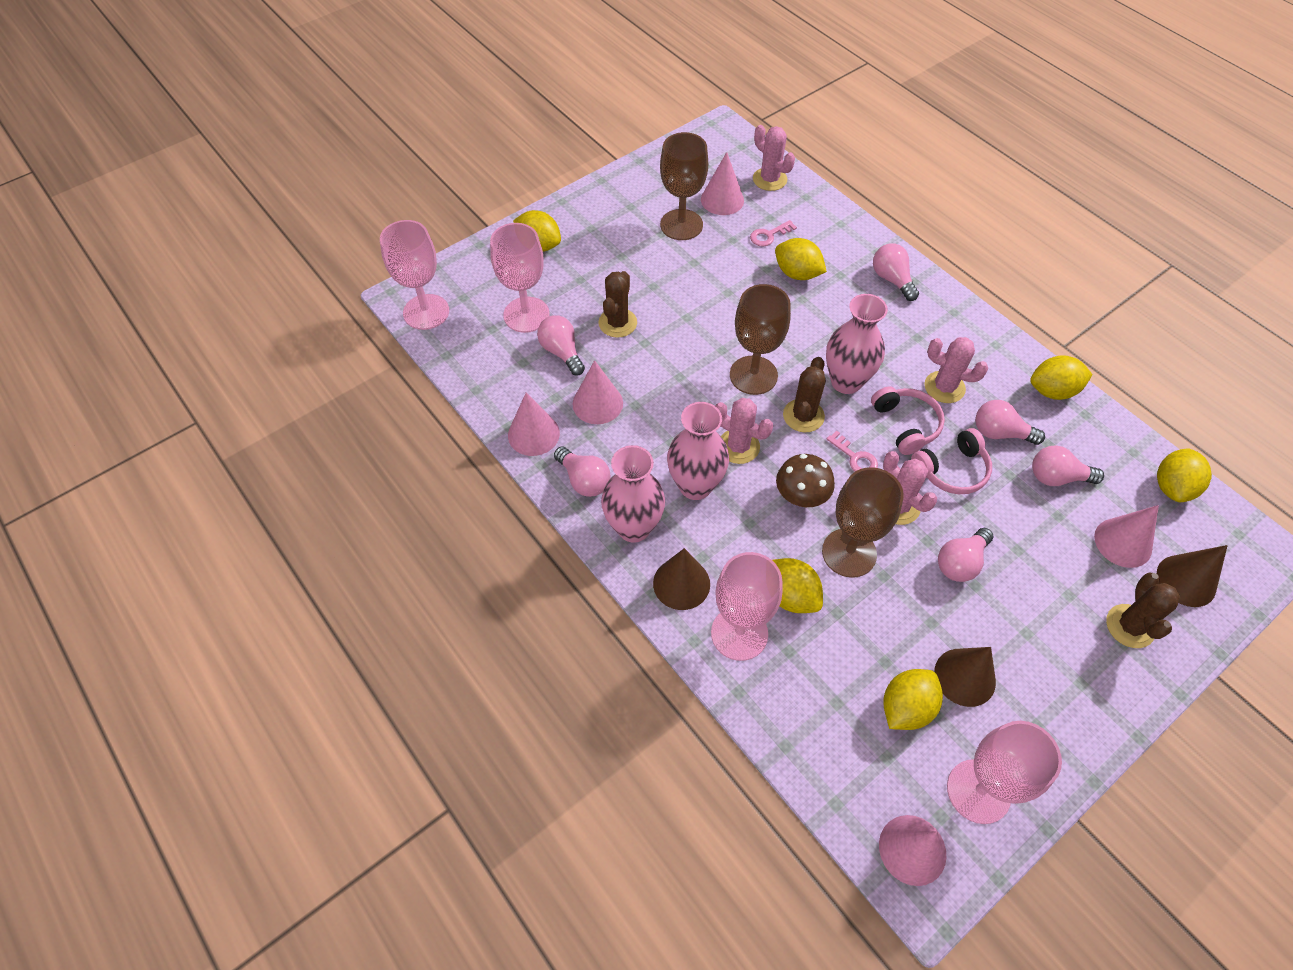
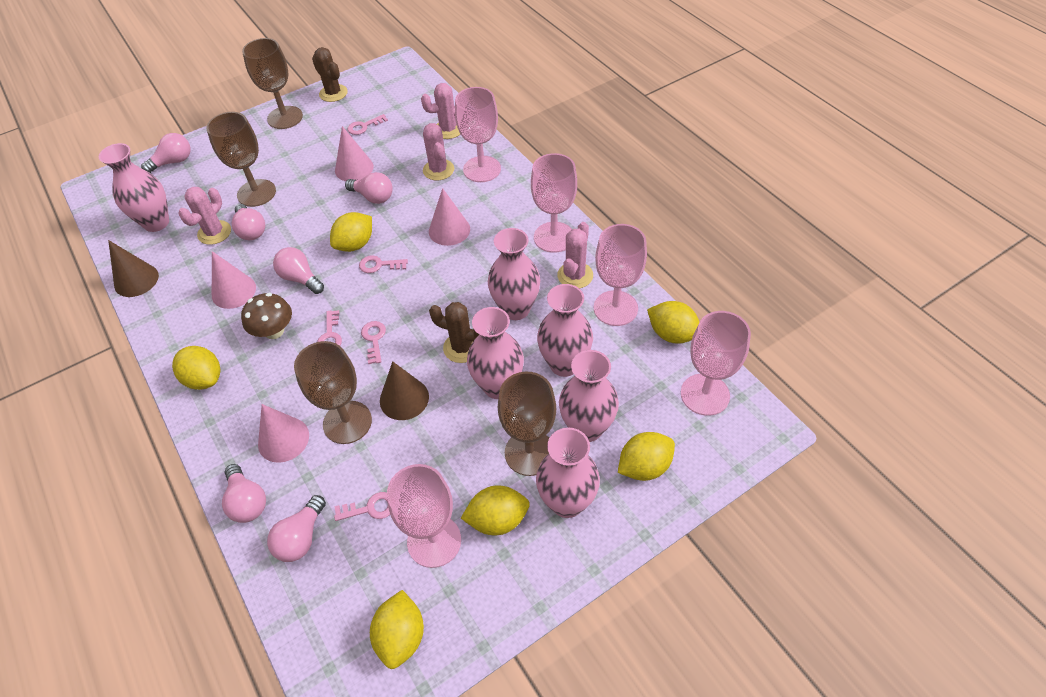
brown cactus: [598,271,637,338] [783,357,826,432] [1106,572,1180,648] = 3 -> [312,47,348,102] [429,302,479,363] = 2
brown cone: [653,548,710,610] [934,647,996,707] [1157,545,1228,607] = 3 -> [108,240,159,297] [380,361,429,420] = 2
brown goblet: [660,132,708,240] [730,284,791,395] [822,467,904,578] = 3 -> [206,112,276,207] [242,38,303,129] [294,341,372,444] [498,371,556,476] = 4
pink cone: [508,392,560,456] [573,360,623,424] [701,152,744,215] [879,815,947,886] [1094,505,1159,568] = 5 -> [212,251,256,309] [258,404,309,463] [335,126,374,181] [429,188,470,246] = 4
pink goblet: [380,220,449,330] [490,223,550,333] [711,552,783,661] [947,721,1062,824] = 4 -> [387,464,461,568] [455,87,501,182] [531,153,577,253] [594,224,647,326] [681,311,751,416] = 5
pink headphones: [871,386,945,455] [911,428,992,494] = 2 -> none = 0
pink key: [750,220,797,246] [827,431,878,472] = 2 -> [317,310,342,345] [334,492,390,521] [348,114,388,135] [359,255,408,273] [361,321,386,364] = 5
pink vase: [601,445,665,543] [667,402,729,500] [826,294,888,394] = 3 -> [99,143,169,232] [467,307,524,399] [488,228,540,320] [536,427,600,518] [537,284,593,377] [559,350,619,442] = 6

